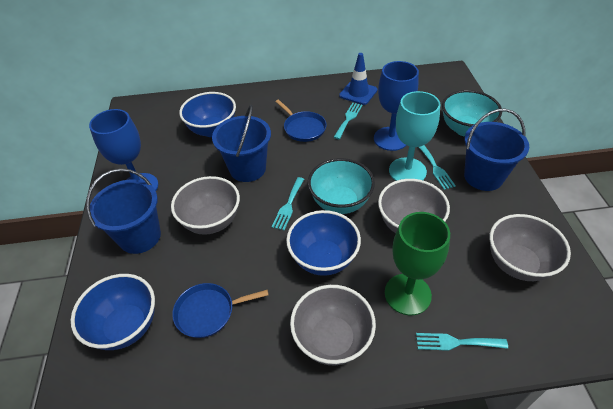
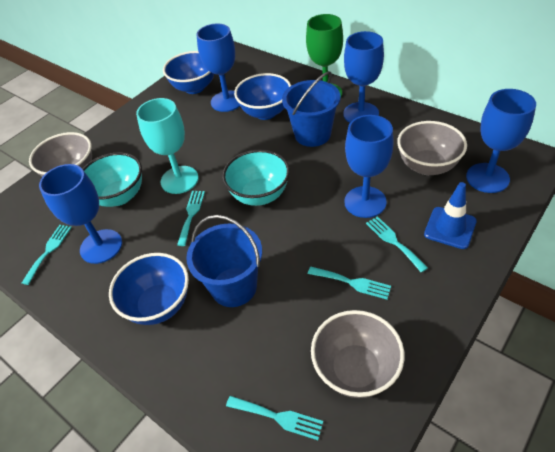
blue bucket: [86,168,161,254] [212,105,271,182] [464,109,529,191] = 3 -> [186,215,262,307] [282,71,341,147] = 2
blue goblet: [89,109,158,191] [374,61,419,151] = 2 -> [39,164,122,264] [197,24,240,112] [343,31,384,123] [344,115,393,218] [466,89,536,193] = 5
blue pan: [172,283,269,338] [275,99,327,142] = 2 -> none = 0
grey bowl: [171,176,240,235] [290,285,376,366] [378,179,450,233] [490,214,571,281] = 4 -> [29,132,92,177] [311,310,405,398] [397,121,467,175] = 3
turquoise fork: [272,177,304,230] [334,103,363,139] [416,333,508,351] [419,145,456,190] = 4 -> [22,225,72,285] [177,191,205,246] [226,396,323,440] [308,267,391,299] [366,216,428,273] = 5

